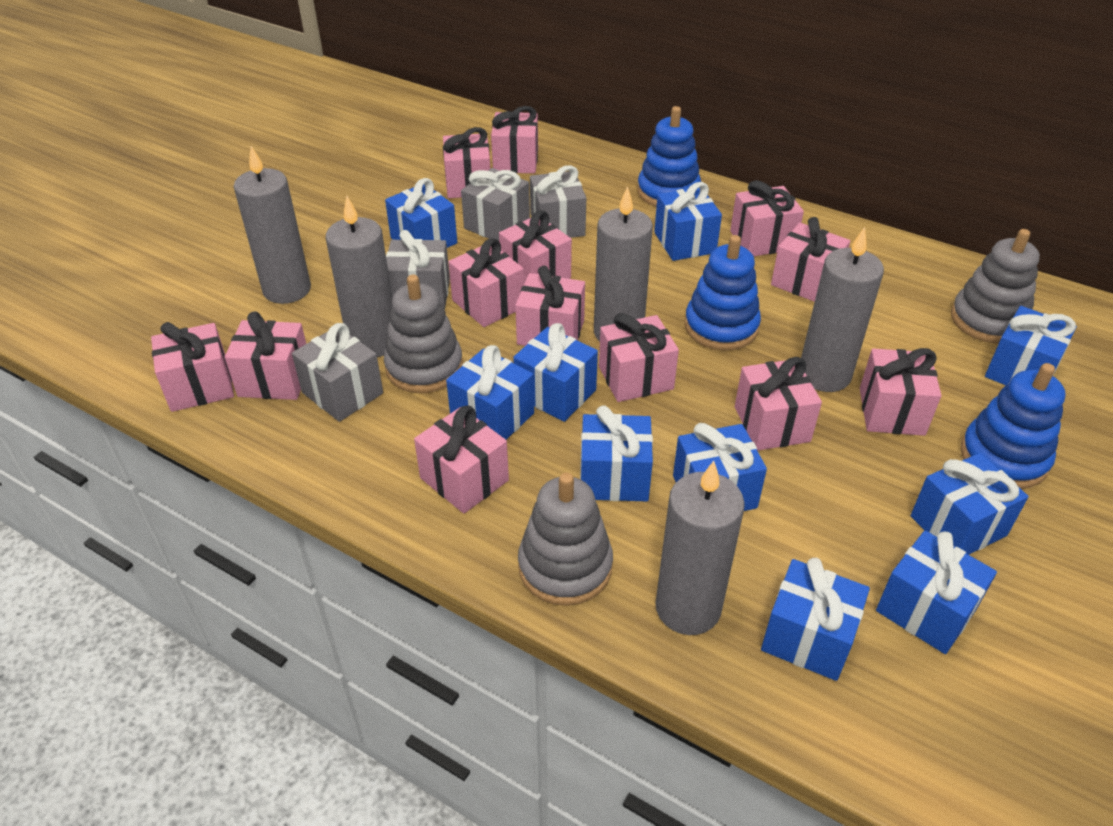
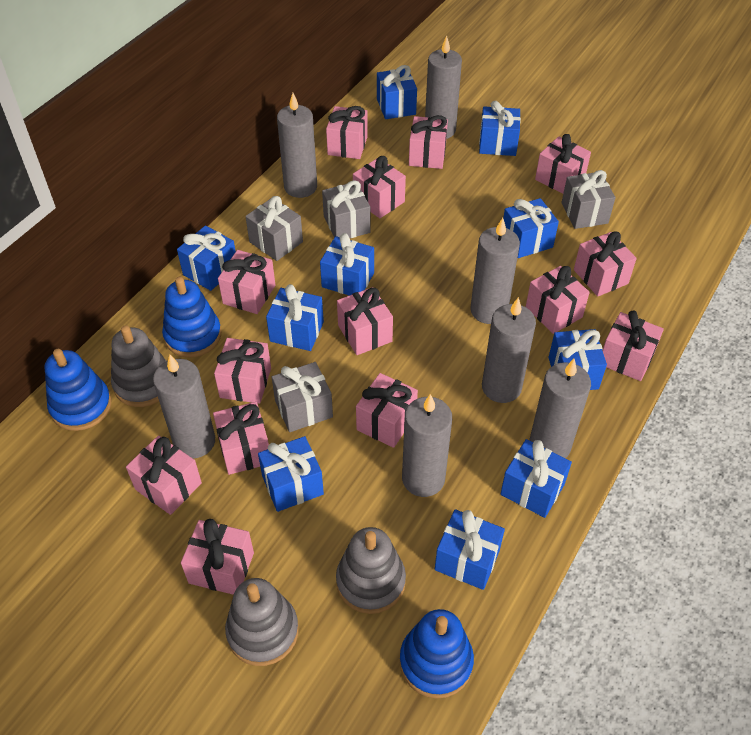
grey candle: [234,146,311,304] [326,196,392,357] [594,186,653,341] [655,461,745,635] [801,227,884,392] = 5 -> [153,354,215,458] [277,93,317,198] [402,394,452,497] [425,36,462,139] [470,218,520,324] [482,297,536,403] [529,359,591,458] = 7
pink gift: [151,322,234,412] [225,311,306,400] [414,406,509,513] [443,127,490,198] [449,238,524,327] [491,106,538,173] [499,210,572,284] [515,266,585,346] [599,313,679,402] [730,180,804,256] [735,357,822,451] [771,217,850,302] [860,348,941,436] = 13 -> [126,435,202,515] [181,519,254,595] [213,402,269,475] [214,338,271,404] [218,250,275,314] [326,106,368,159] [337,287,393,355] [353,156,406,218] [356,373,418,448] [409,115,448,169] [526,266,590,334] [535,134,591,194] [574,231,637,296] [602,311,664,381] = 14

